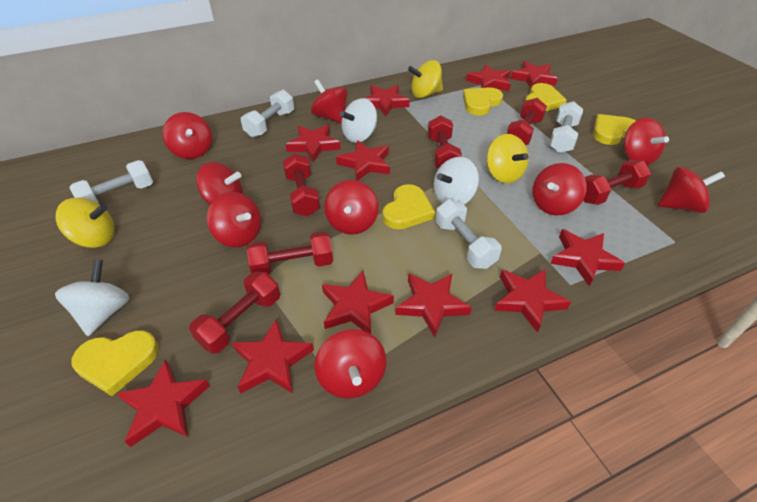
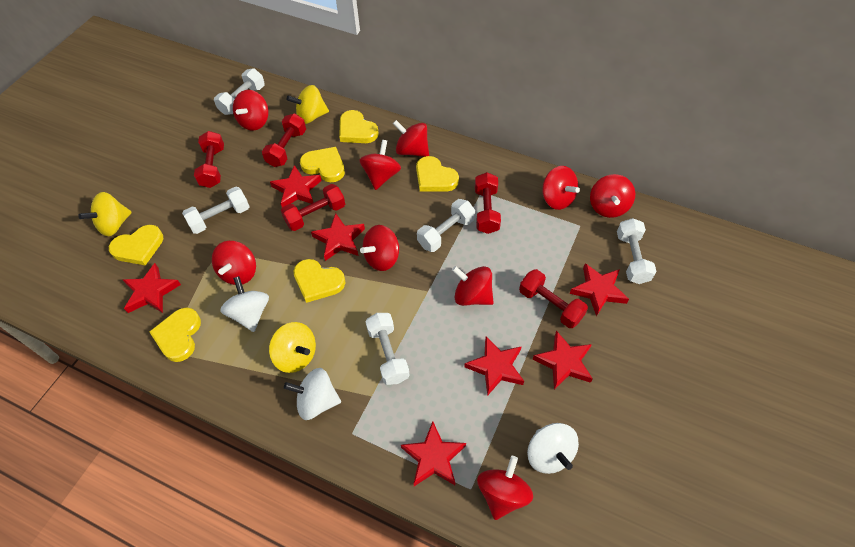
red dumbbell: [189,271,280,354] [247,231,333,274] [283,153,320,216] [428,115,462,168] [507,98,547,145] [584,160,651,205] = 6 -> [194,131,224,188] [262,113,306,167] [281,184,345,231] [475,172,501,234] [519,269,588,328] = 5
red star: [116,359,210,447] [232,319,314,394] [286,125,341,162] [322,271,394,334] [336,140,390,181] [365,85,410,116] [395,273,472,337] [466,64,511,91] [494,269,571,333] [510,61,558,89] [550,229,625,286] = 11 -> [123,263,181,313] [270,165,322,207] [311,213,365,261] [401,421,466,486] [464,336,524,396] [533,331,593,390] [570,263,629,316] = 7
white dumbbell: [69,160,153,203] [241,90,294,137] [435,199,501,269] [549,101,583,153] = 4 -> [182,187,250,234] [214,68,265,115] [365,313,410,385] [417,199,475,252] [617,218,656,284] = 5
yellow heart: [71,330,159,396] [382,184,435,229] [463,87,503,115] [525,83,567,111] [593,114,636,145] = 5 -> [109,225,163,266] [149,307,201,362] [294,259,345,303] [300,147,345,182] [339,110,379,143] [416,156,459,192] = 6

